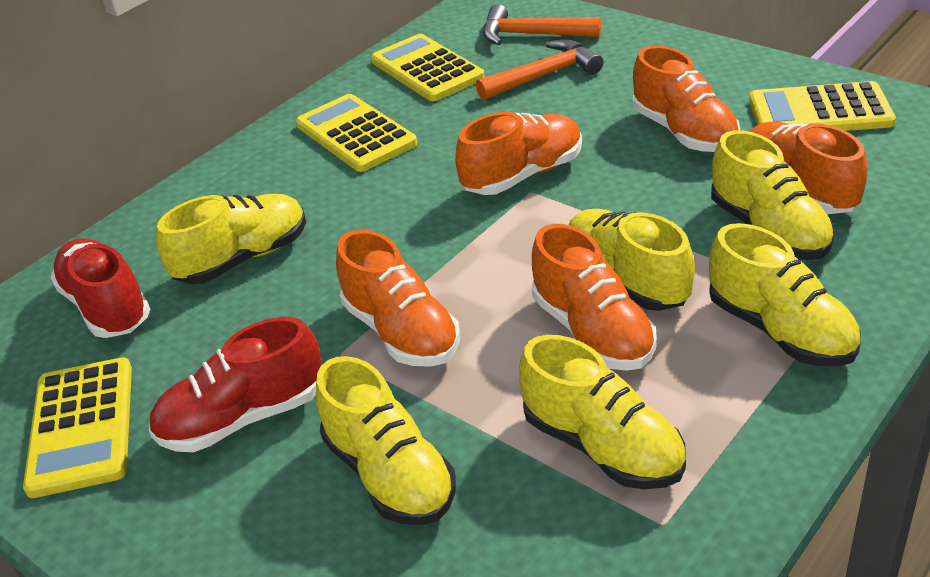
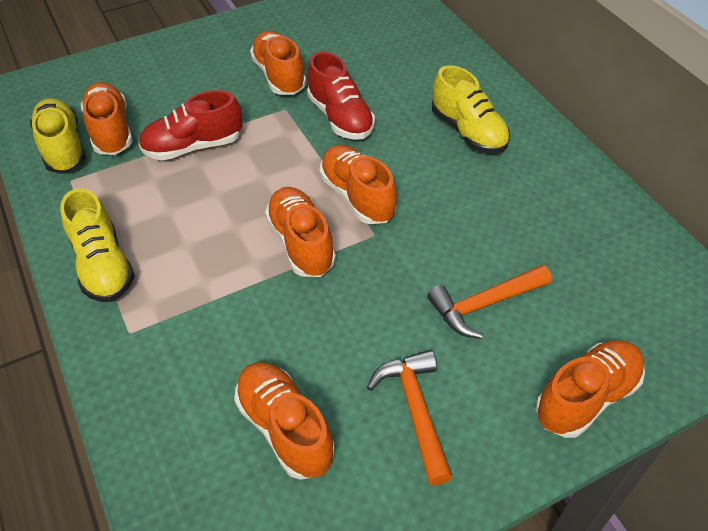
orange shoe: [336,230,460,367] [455,112,582,195] [532,224,657,371] [633,45,740,152] [749,122,868,214] = 5 -> [81,82,133,155] [234,362,334,480] [250,31,306,95] [265,187,336,277] [319,145,397,224] [536,340,645,438] = 6
yellow calculator: [23,358,132,498] [296,94,417,172] [371,34,485,101] [749,81,896,131] = 4 -> none = 0
yellow shoe: [156,194,306,284] [315,356,456,525] [519,335,686,489] [569,209,695,311] [709,223,861,366] [711,130,835,260] = 6 -> [30,98,86,172] [60,188,135,302] [432,65,510,154] = 3

